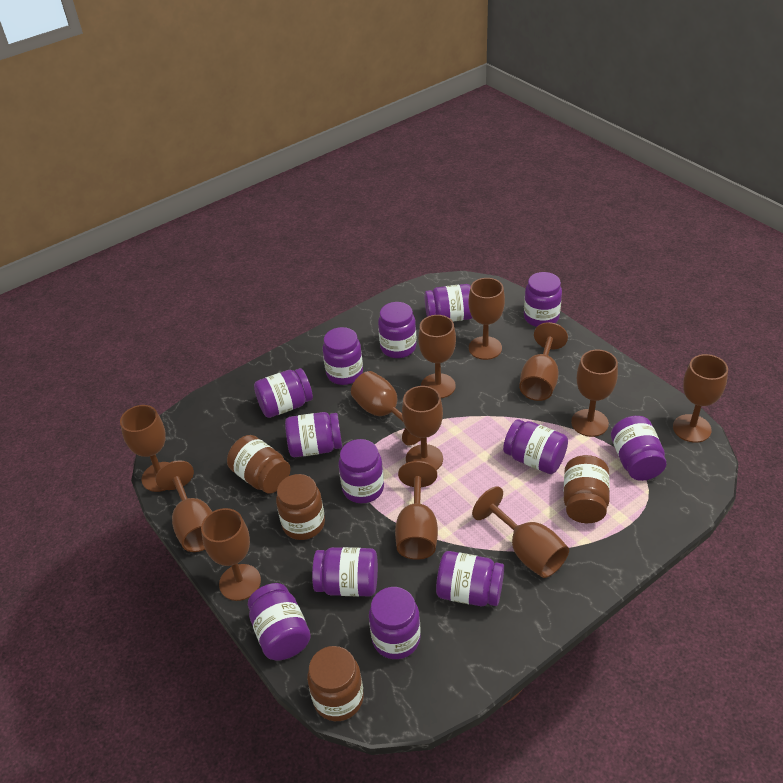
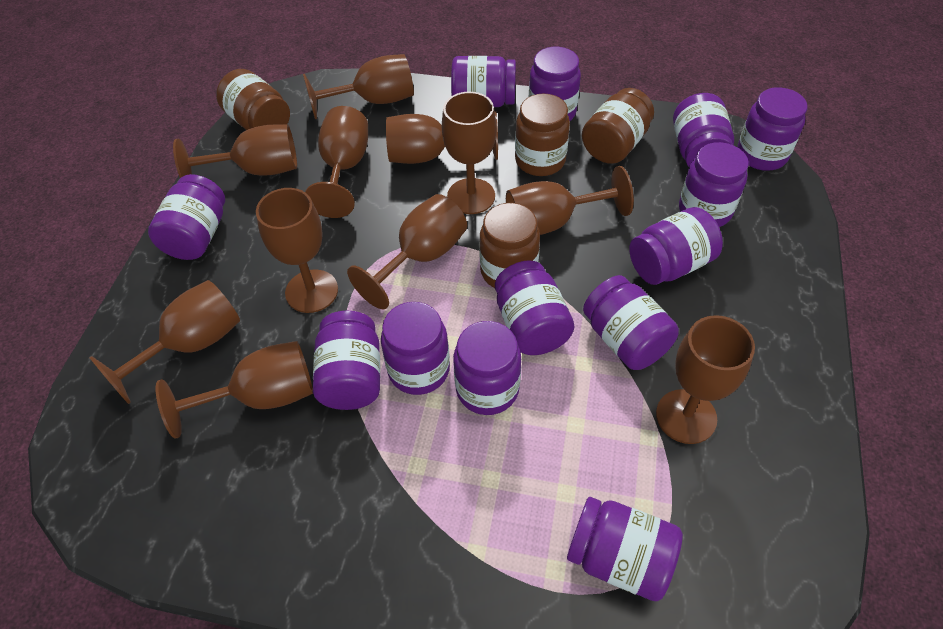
brown goblet: [120,405,170,492] [155,460,212,552] [201,508,261,601] [351,371,421,445] [395,461,438,560] [402,386,443,470] [418,315,456,398] [469,278,505,360] [472,486,569,578] [519,322,568,401] [571,350,618,437] [673,354,728,443] = 12 -> [90,280,240,404] [156,341,313,438] [173,124,297,178] [256,188,338,313] [303,54,414,119] [305,106,368,218] [347,194,467,309] [386,112,498,164] [442,92,496,214] [506,166,634,235] [656,315,755,444] = 11

